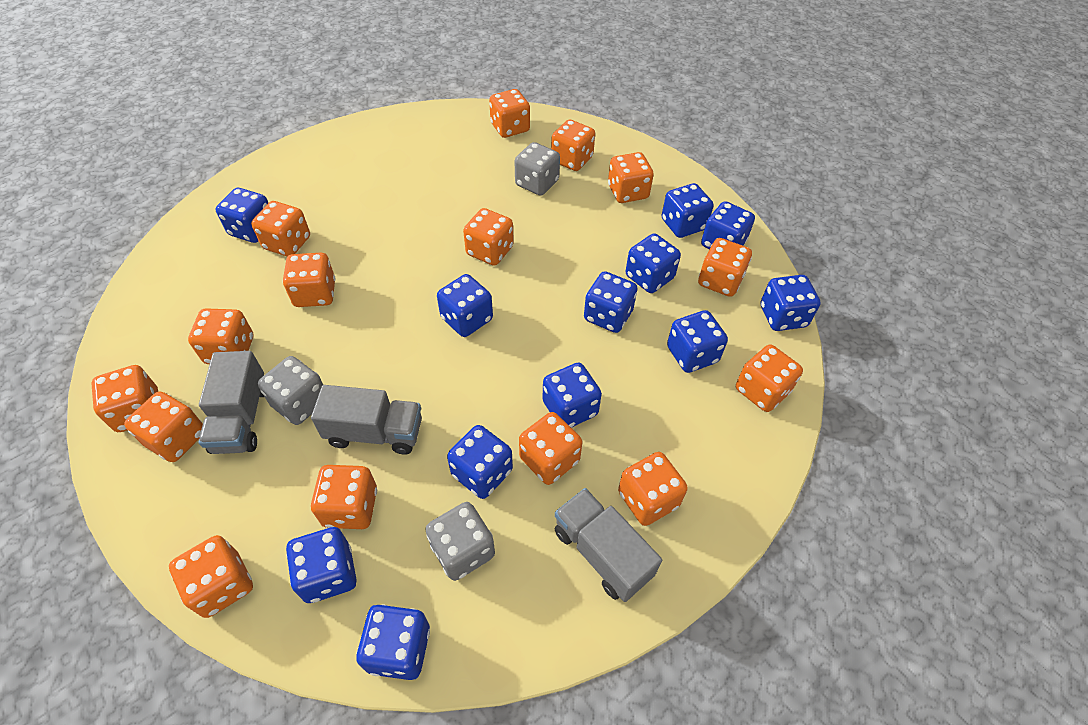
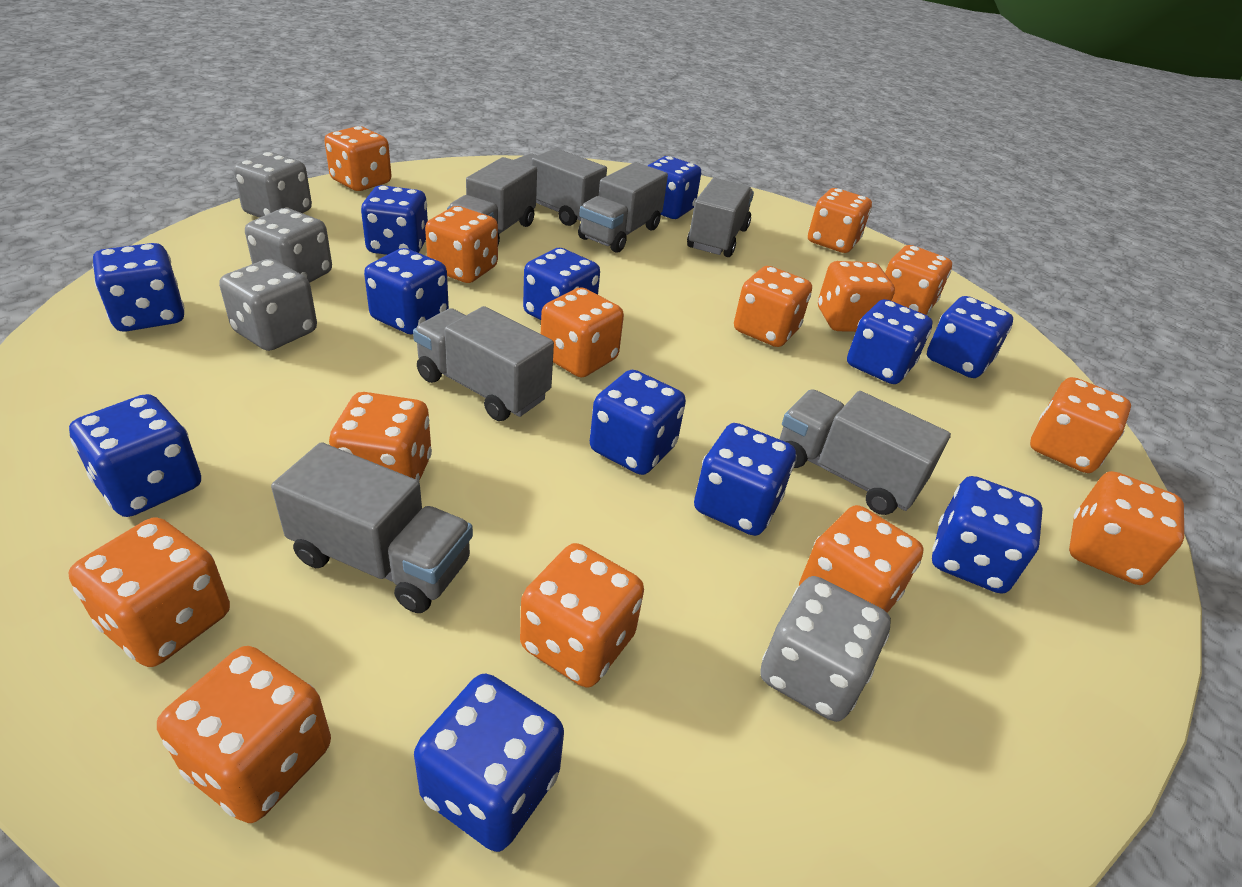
grey dice: [258,356,323,425] [425,502,495,581] [514,142,560,196] = 3 -> [219,259,317,351] [233,152,312,218] [245,208,332,283] [760,576,891,722] = 4
grey truck: [199,351,264,454] [311,385,422,455] [555,488,662,602] = 3 -> [271,442,473,613] [413,306,554,421] [447,157,537,245] [514,148,607,226] [578,162,668,253] [687,178,754,257] [780,389,951,515] = 7
orange dice: [91,365,158,432] [124,392,203,462] [169,535,253,618] [188,308,253,364] [251,201,310,257] [283,253,335,307] [311,465,377,529] [463,208,514,266] [489,89,530,138] [519,412,583,485] [551,120,595,171] [608,152,654,203] [618,452,688,526] [698,238,752,297] [736,345,803,412] = 15 -> [69,517,230,667] [157,646,331,823] [325,126,391,191] [329,392,432,481] [425,206,498,283] [520,543,644,688] [541,287,624,378] [734,266,812,347] [799,505,924,613] [808,188,872,253] [818,261,895,332] [885,245,952,315] [1030,377,1131,473] [1069,471,1184,585] = 14

